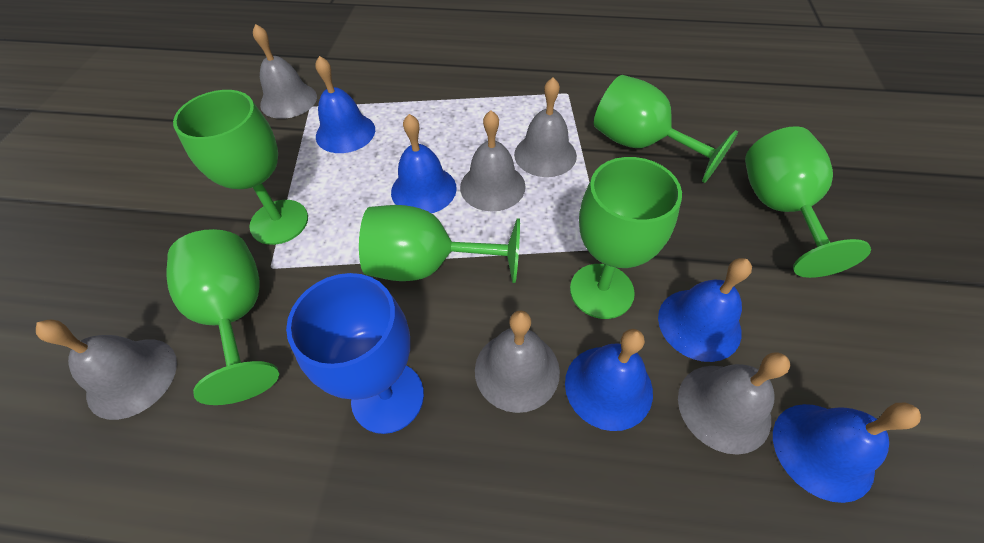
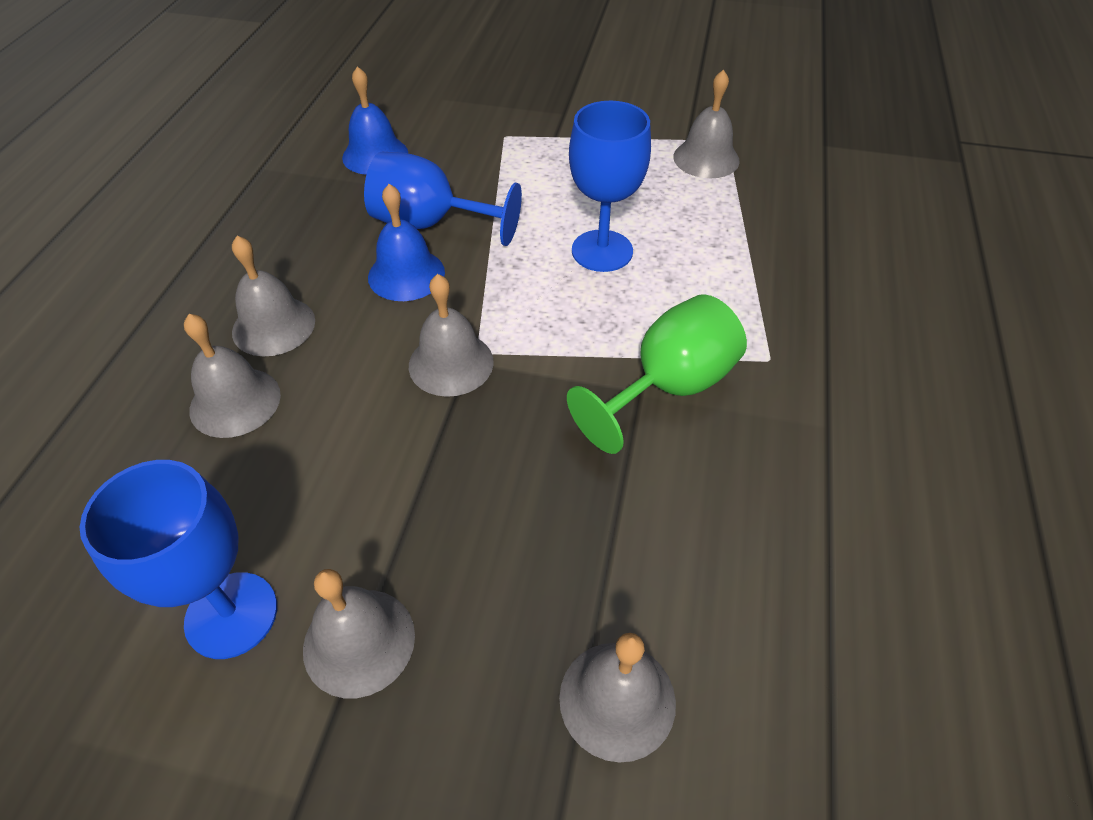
blue bell: [315,56,375,153] [391,114,457,213] [565,329,653,431] [658,258,752,362] [773,403,921,503] = 5 -> [342,66,408,175] [368,184,445,301] = 2
blue goblet: [286,273,424,434] = 1 -> [80,460,277,659] [364,152,522,246] [569,101,651,272] = 3
green goblet: [166,229,279,405] [173,90,308,245] [359,205,520,283] [570,157,682,319] [594,75,738,183] [745,126,871,278] = 6 -> [567,294,747,454] = 1

